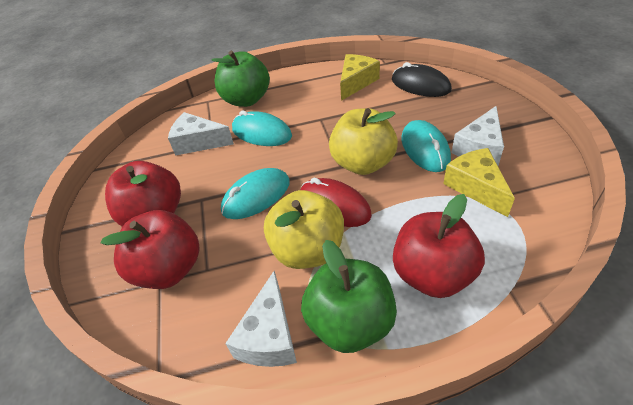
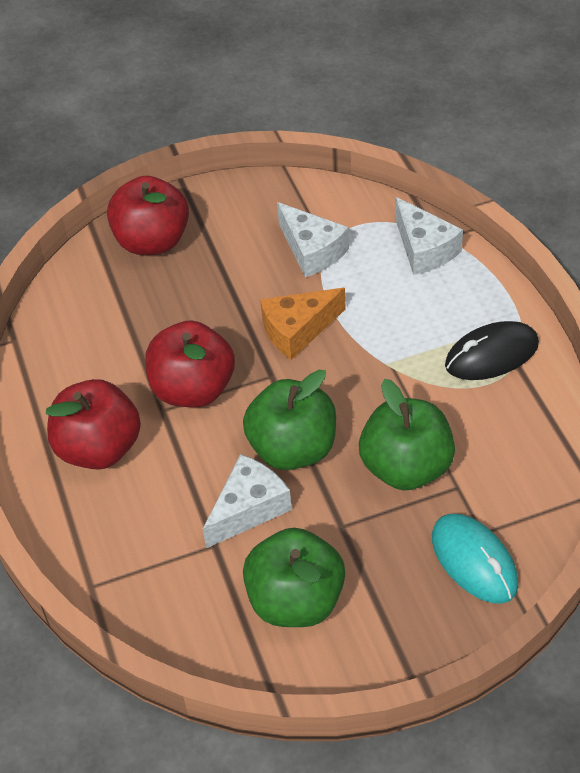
green apple: [211,51,270,107] [301,240,397,353] = 2 -> [243,370,336,470] [243,528,345,627] [359,379,455,490] = 3
orange cheese: none = 0 -> [260,288,346,360] = 1
red mouse: [300,178,372,227] = 1 -> none = 0
turquoise mouse: [221,168,290,219] [232,111,292,146] [401,120,451,172] = 3 -> [432,514,518,604] = 1
yellow apple: [264,190,344,269] [329,108,398,175] = 2 -> none = 0
yellow cheese: [340,54,380,101] [443,148,515,217] = 2 -> none = 0

